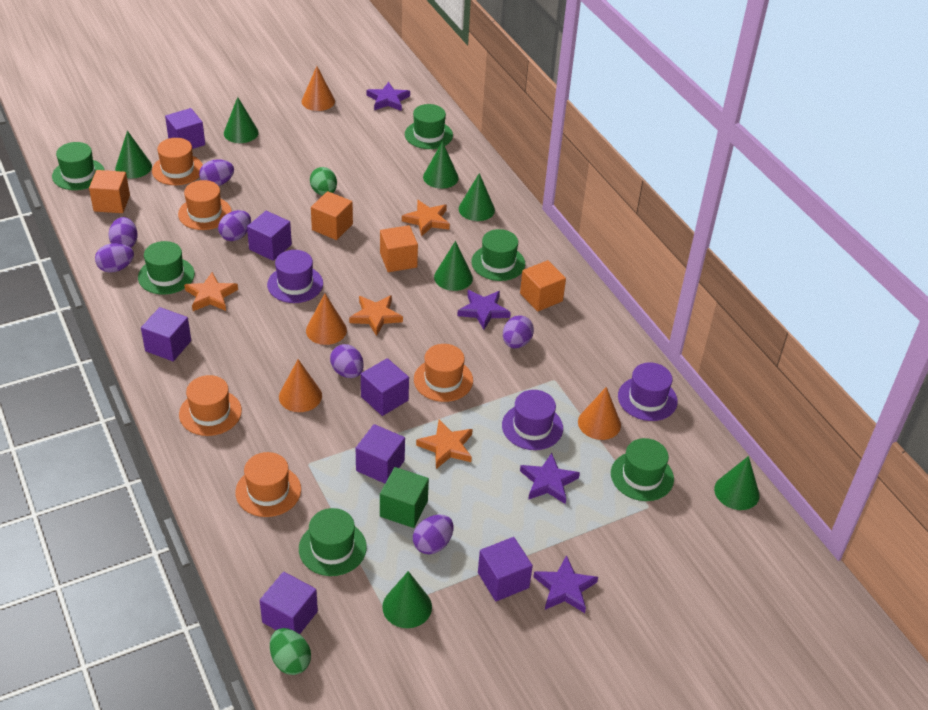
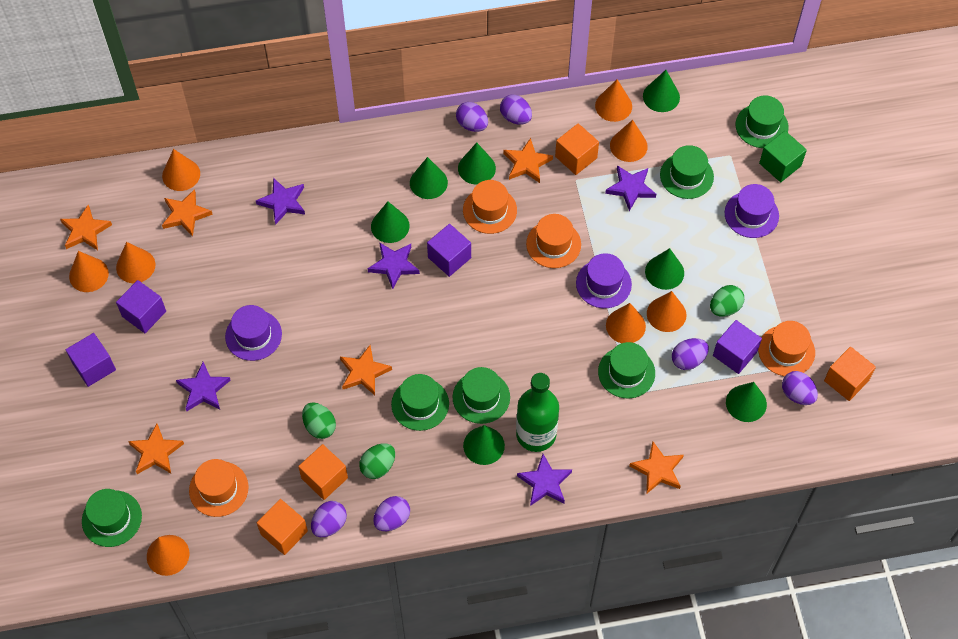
green bottle: none = 0 -> [516,373,559,452] = 1
green egg: [270,628,311,675] [310,167,337,196] = 2 -> [302,402,336,439] [359,443,395,479] [710,285,744,317] = 3
orange cone: [279,359,322,412] [302,66,335,111] [306,293,347,345] [578,387,621,440] = 4 -> [69,251,109,292] [116,242,155,283] [147,535,189,576] [162,149,200,191] [595,79,632,122] [606,303,646,343] [610,120,648,162] [647,291,686,332] = 8
orange hat: [152,138,203,185] [178,180,232,230] [179,375,242,436] [235,452,301,517] [414,344,473,402] = 5 -> [189,459,248,517] [463,180,517,234] [526,214,581,268] [758,321,815,376] = 4
orange star: [184,272,238,311] [349,295,403,336] [402,200,450,236] [416,420,473,469] = 4 -> [60,205,112,250] [128,424,184,474] [162,189,213,237] [340,345,392,395] [503,138,553,183] [629,441,684,494] = 6
purple cube: [141,307,191,361] [165,108,205,149] [247,211,292,261] [260,572,318,634] [356,424,405,483] [361,358,409,416] [478,537,533,601] = 7 -> [66,333,116,387] [116,280,166,333] [427,224,471,277] [713,320,762,374] = 4
purple egg: [95,243,134,273] [108,217,138,248] [199,159,234,186] [218,210,251,241] [330,344,364,378] [413,514,453,555] [503,315,534,348] = 7 -> [311,501,347,537] [373,496,410,531] [456,102,488,132] [500,95,532,124] [672,338,709,370] [782,371,818,405] = 6
purple star: [366,82,410,111] [457,290,511,330] [520,453,580,504] [533,555,598,613] = 4 -> [176,362,231,411] [256,178,305,225] [368,242,420,289] [517,454,572,506] [605,165,656,211] = 5

